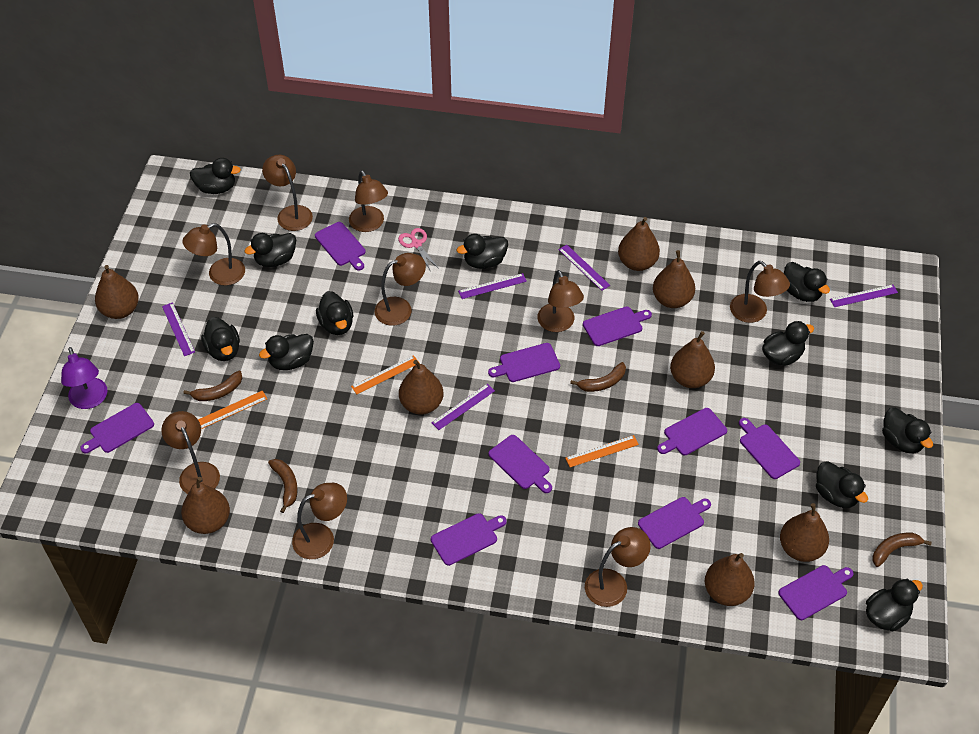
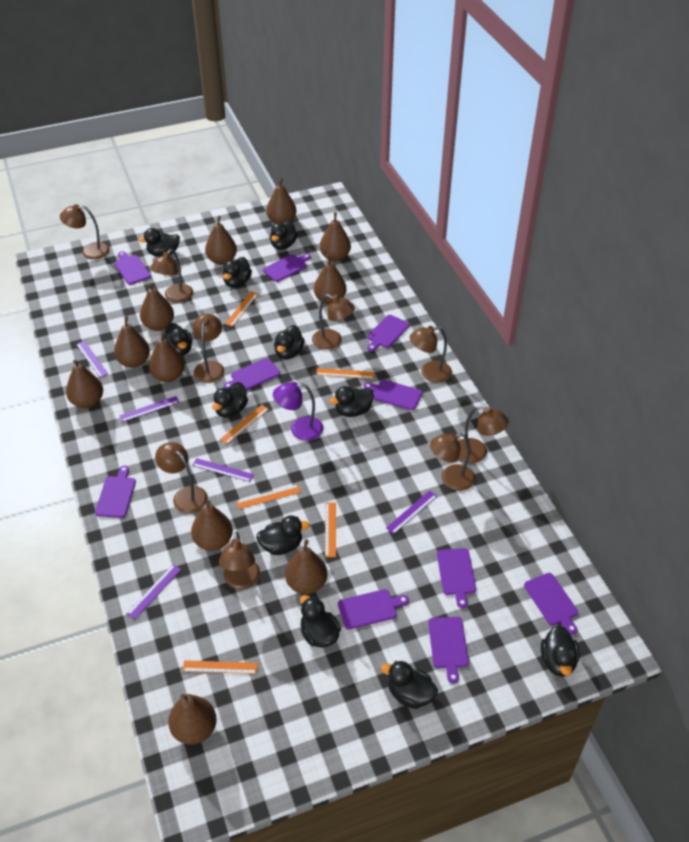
brown banana: [183,371,242,401] [268,459,298,513] [570,362,626,392] [873,533,932,567] = 4 -> none = 0
brown pear: [95,265,139,319] [181,477,230,534] [399,360,443,415] [618,217,660,271] [653,250,695,308] [670,331,715,388] [705,553,755,606] [780,503,829,562] = 8 -> [66,360,103,408] [114,316,150,368] [140,283,174,331] [149,332,185,382] [168,694,217,745] [191,500,233,551] [205,216,237,265] [266,178,296,224] [285,539,328,594] [314,255,347,305] [320,212,351,262] = 11
orange ruler: [198,391,267,429] [351,355,419,394] [565,435,639,467] = 3 -> [182,660,258,674] [220,405,269,444] [225,291,259,327] [236,485,301,509] [316,368,375,379] [325,502,336,557] = 6
pink scissors: [398,228,439,272] = 1 -> none = 0

